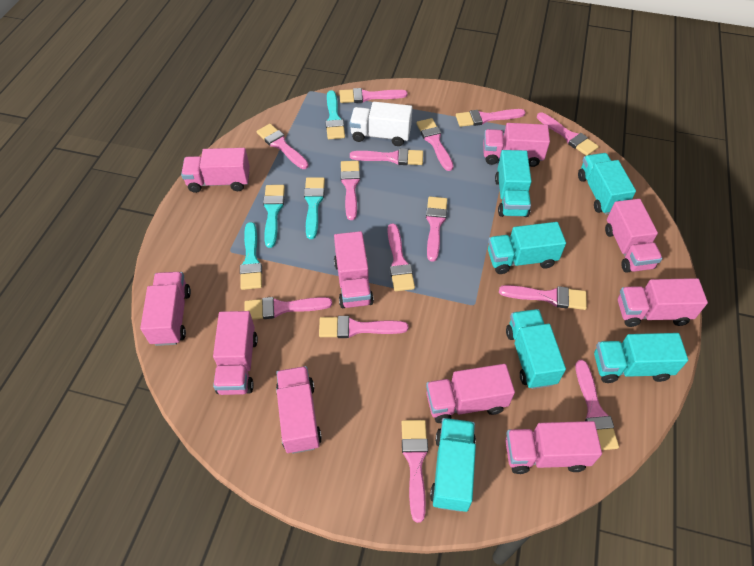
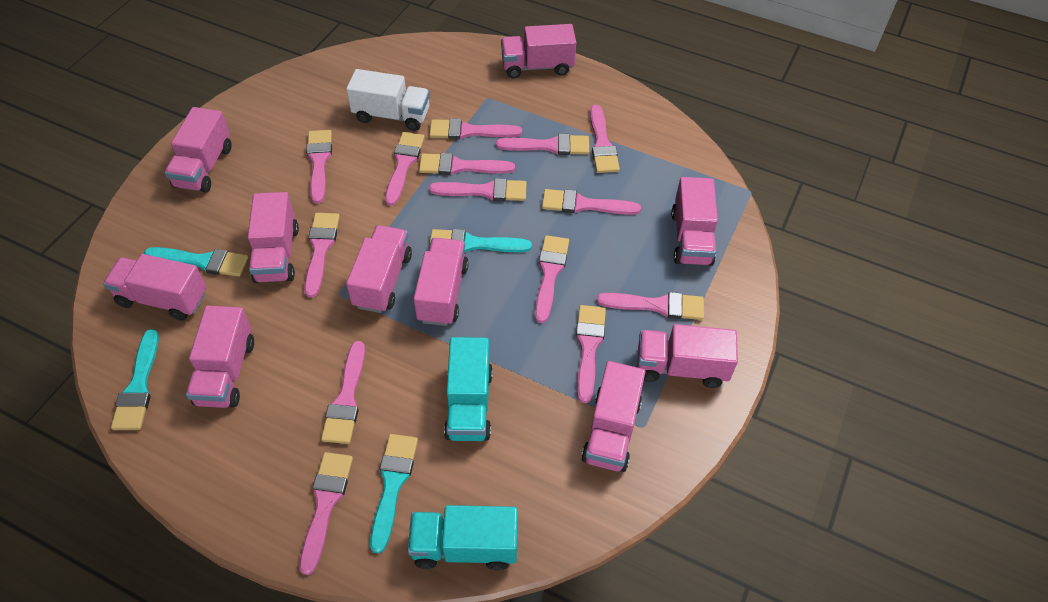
turquoise truck: [430,418,476,512] [488,222,566,274] [495,150,532,217] [506,309,566,389] [578,153,636,215] [594,333,688,383] = 6 -> [408,505,518,571] [444,337,493,441] = 2

